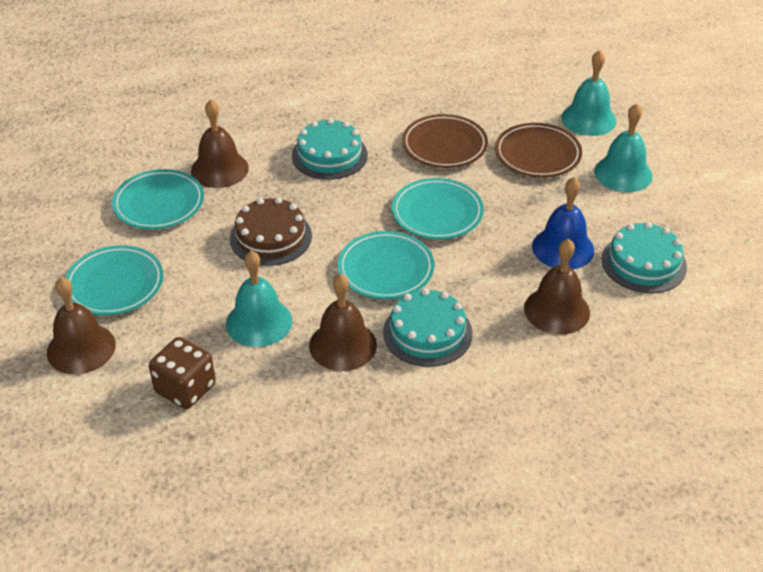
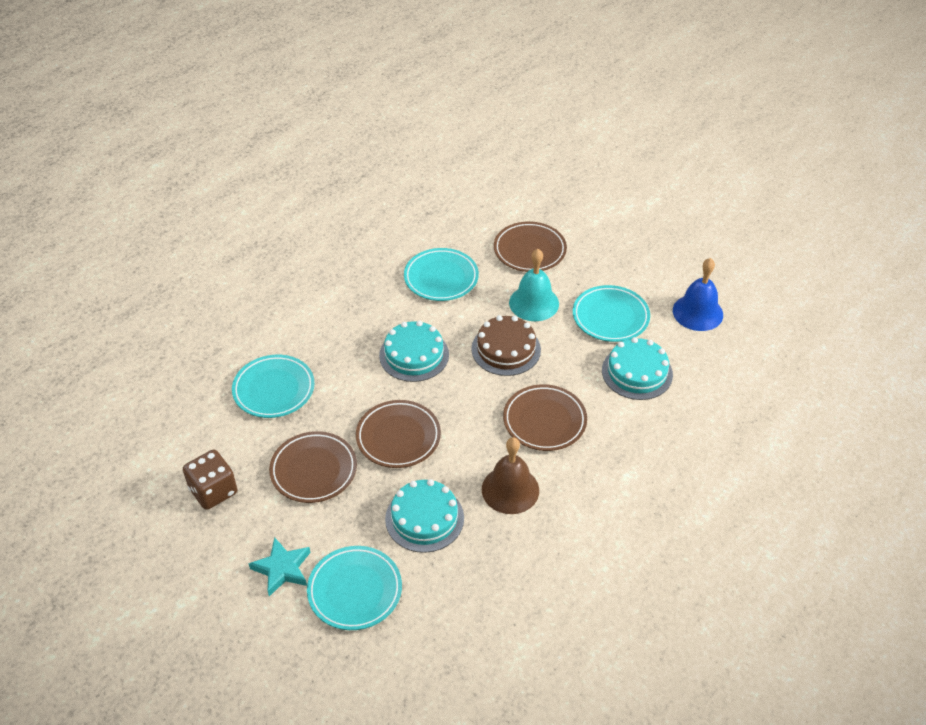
brown bell: [47,277,116,374] [191,99,249,188] [309,273,377,371] [524,239,590,335] = 4 -> [482,437,539,514] = 1
brown plate: [402,114,488,168] [495,123,582,177] = 2 -> [269,431,357,503] [356,400,441,468] [494,222,567,272] [503,384,587,451] = 4
turquoise bell: [226,251,292,347] [561,50,616,136] [594,103,653,192] = 3 -> [509,249,559,321] = 1
turquoise star: none = 0 -> [249,537,310,596] = 1

